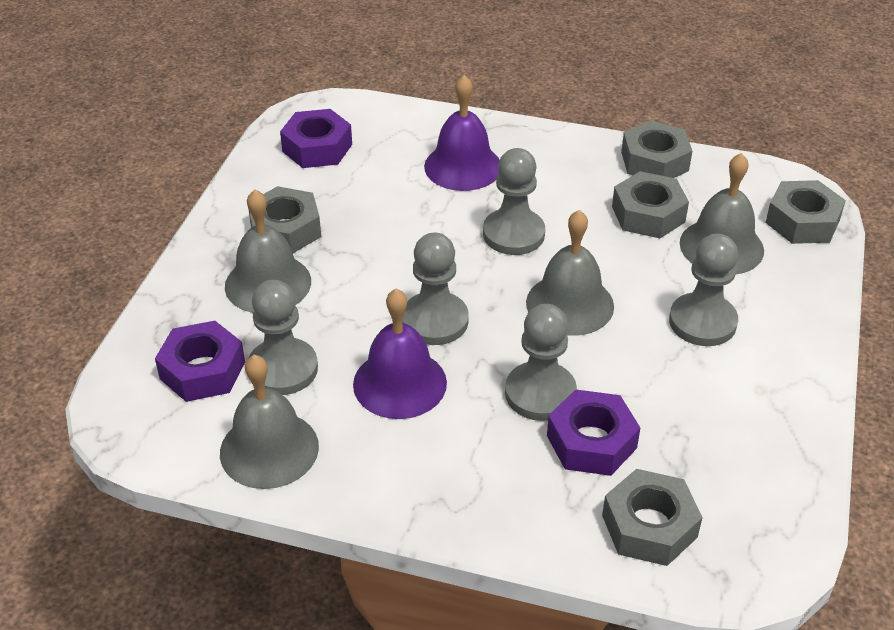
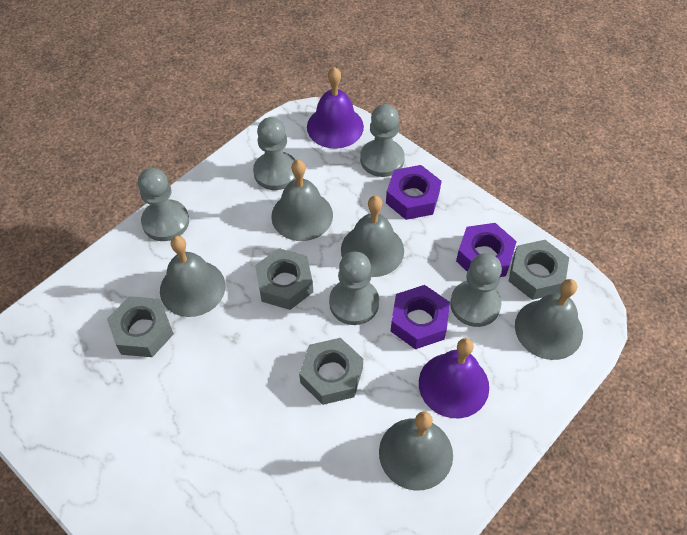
grey bell: [220,355,319,489] [225,190,311,313] [526,210,614,336] [680,153,764,274] = 4 -> [160,236,225,317] [271,160,333,241] [341,196,404,277] [379,412,453,491] [515,279,583,360] = 5
grey nut: [248,186,321,253] [602,469,703,566] [612,171,689,238] [621,121,692,178] [765,180,846,244] = 5 -> [107,296,174,357] [255,248,313,310] [299,338,363,405] [509,240,569,300] = 4

